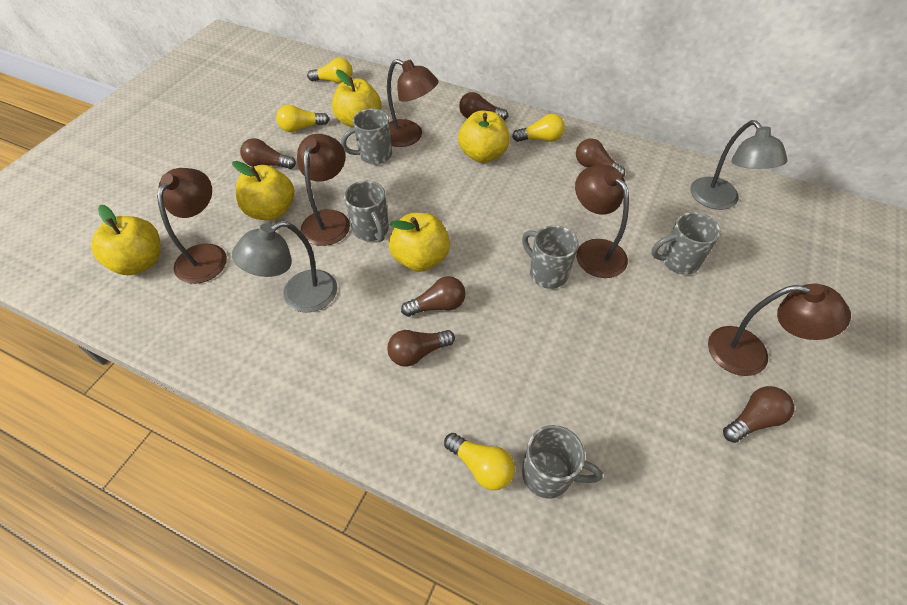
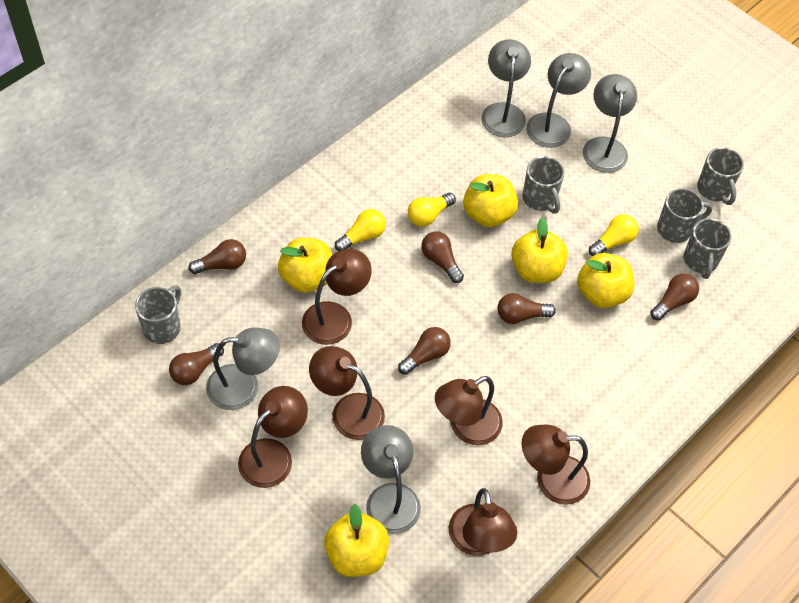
brown lamp: [157,168,227,284] [297,134,350,246] [387,59,438,147] [575,165,629,278] [708,283,851,376] = 5 -> [238,386,308,488] [302,249,372,345] [309,346,385,440] [435,376,503,445] [449,488,517,556] [522,425,590,505] = 6
grey lamp: [232,221,337,313] [690,120,788,210] = 2 -> [206,327,280,410] [361,425,421,534] [481,39,531,137] [526,53,591,148] [583,74,637,173] = 5
yellow light bulb: [276,105,329,132] [307,58,352,84] [444,433,515,490] [512,114,565,142] = 4 -> [335,209,386,251] [408,193,456,227] [589,214,639,256] = 3

